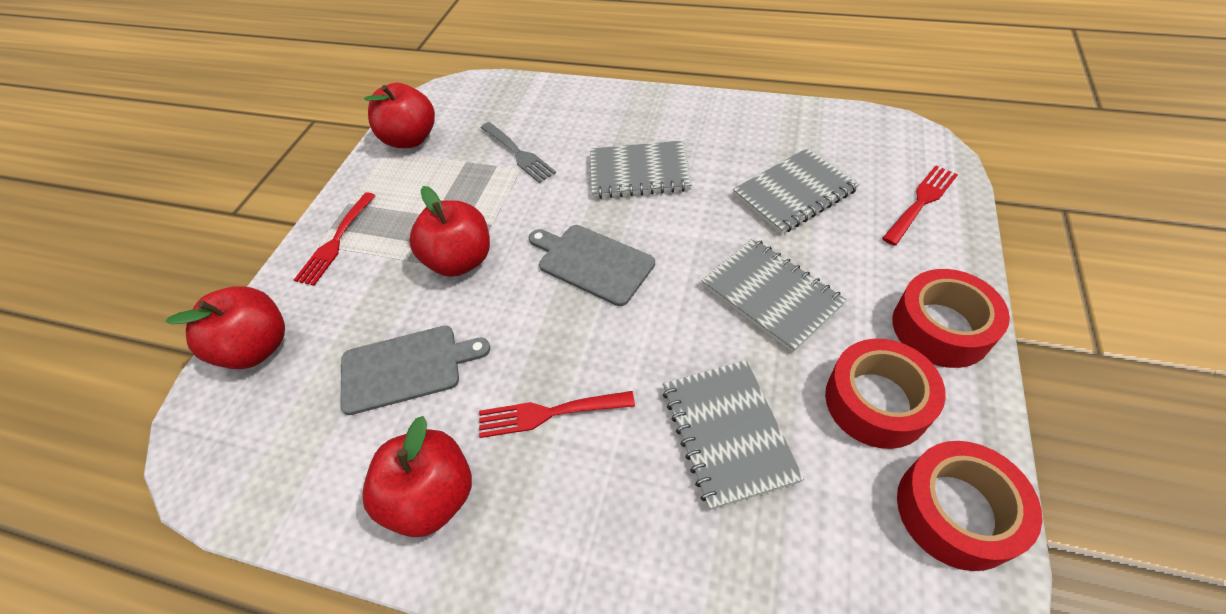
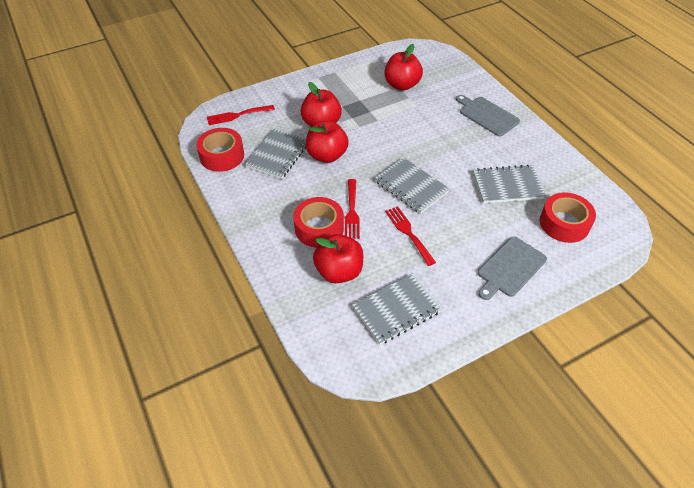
grey fork: [481,122,556,183] = 1 -> none = 0

